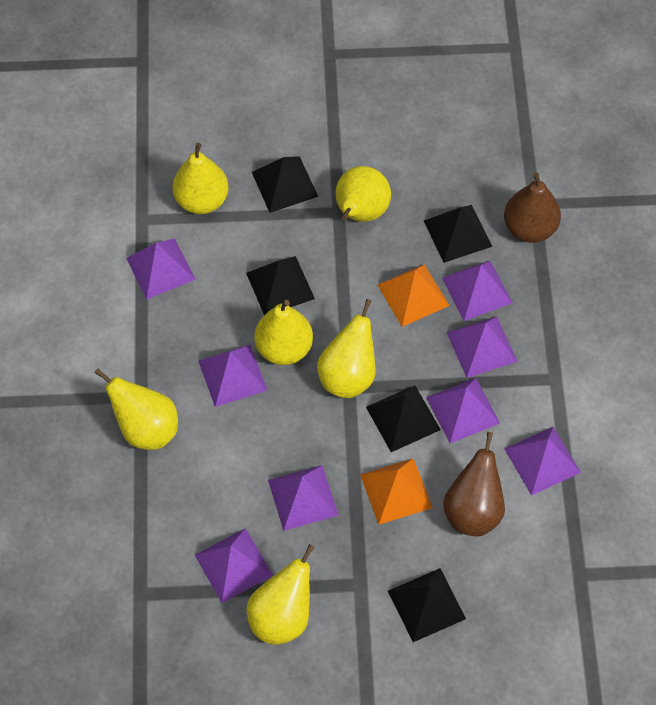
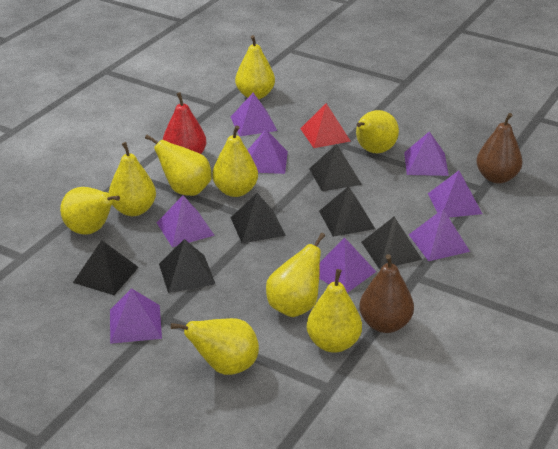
black pyramid: [246,256,315,315] [252,156,318,213] [366,385,441,452] [388,568,466,642] [424,205,493,263] = 5 -> [73,240,139,295] [159,239,215,293] [231,193,286,244] [309,144,362,191] [319,186,375,237] [361,217,422,269] = 6
orange pyramid: [360,458,433,525] [378,264,450,327] = 2 -> none = 0
red pear: none = 0 -> [163,92,206,154] = 1
red pyramid: none = 0 -> [300,103,350,148] = 1
yellow pear: [94,368,178,450] [172,143,229,214] [246,544,314,645] [254,300,313,365] [317,299,375,398] [335,166,391,222] = 6 -> [60,187,120,235] [109,142,156,216] [145,135,212,196] [171,318,259,375] [212,125,258,197] [235,35,275,99] [266,233,325,317] [307,269,362,353] [356,110,399,153] = 9

